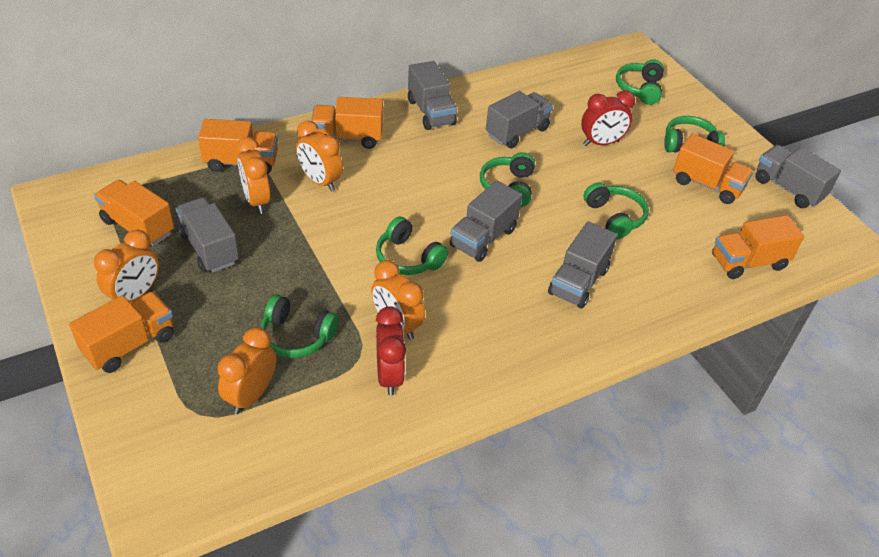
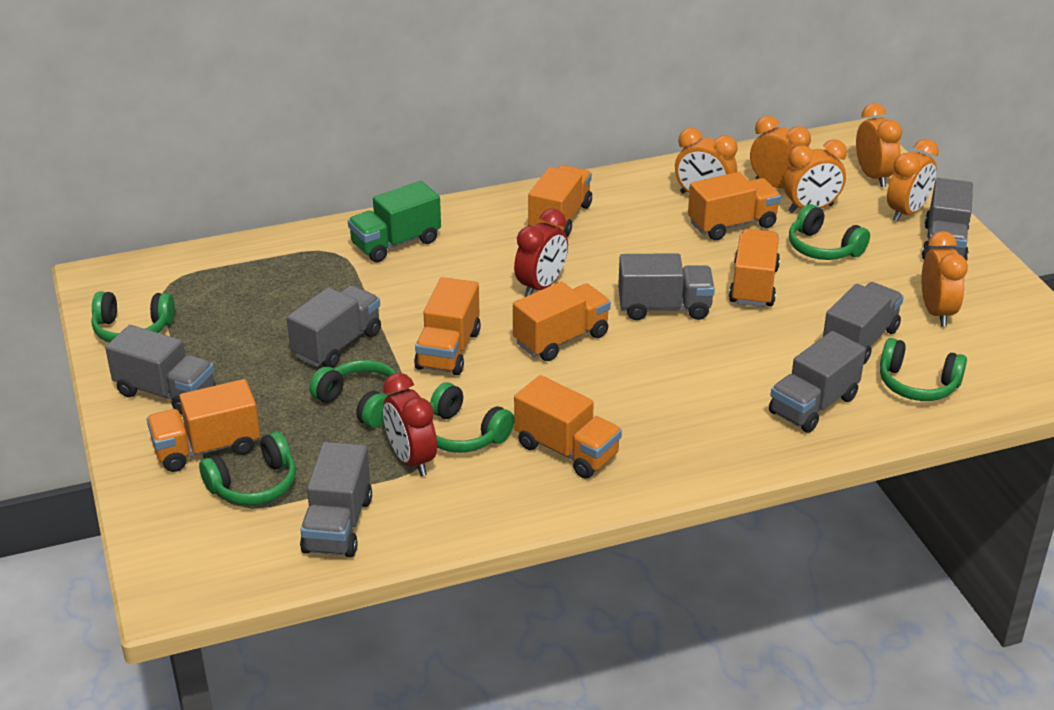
green truck: none = 0 -> [348,181,441,262] = 1
grey truck: [176,197,239,273] [408,61,457,130] [450,181,522,262] [486,91,553,149] [548,221,617,309] [755,145,841,208] = 6 -> [105,325,215,414] [287,285,381,368] [300,442,372,557] [618,253,715,320] [769,331,866,433] [823,282,904,365] [922,178,973,261] = 7
orange clock: [94,230,159,302] [217,327,276,414] [236,137,271,214] [296,120,343,191] [371,260,425,340] = 5 -> [675,128,738,194] [750,116,811,189] [783,140,847,213] [856,103,902,187] [887,139,939,222] [922,231,968,326] = 6
orange truck: [69,291,174,373] [94,180,174,246] [198,119,278,174] [311,97,383,149] [673,134,753,204] [712,215,804,279] = 6 -> [147,379,260,472] [414,277,481,375] [513,282,611,361] [514,375,622,479] [528,165,592,237] [688,172,781,240] [729,229,780,307] = 7

